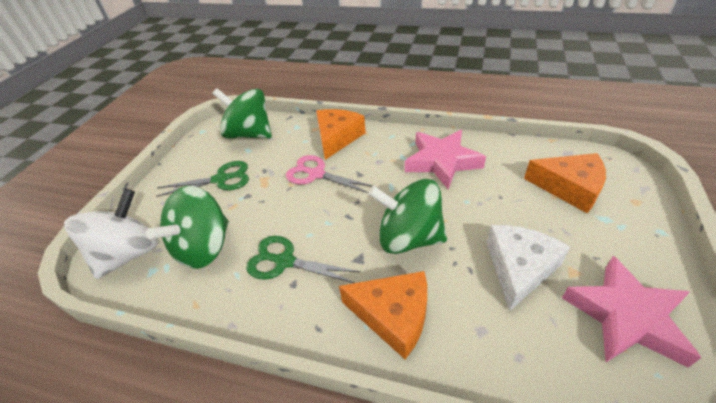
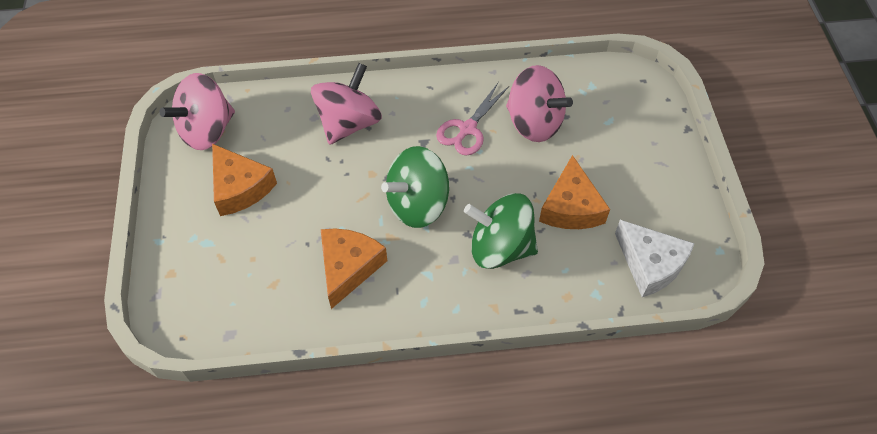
green scissors: [156,161,249,197] [246,236,360,283] = 2 -> none = 0
green spinning top: [146,186,229,269] [212,88,272,139] [368,179,447,254] = 3 -> [381,146,449,228] [464,193,538,269] = 2
pink spinning top: none = 0 -> [159,73,235,150] [311,63,382,145] [506,65,573,142] = 3
pink star: [405,130,486,189] [562,256,701,368] = 2 -> none = 0
white spinning top: [64,189,158,279] = 1 -> none = 0

